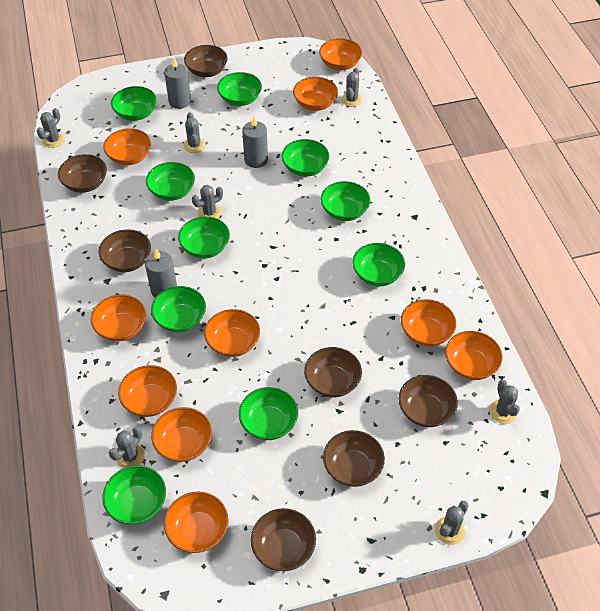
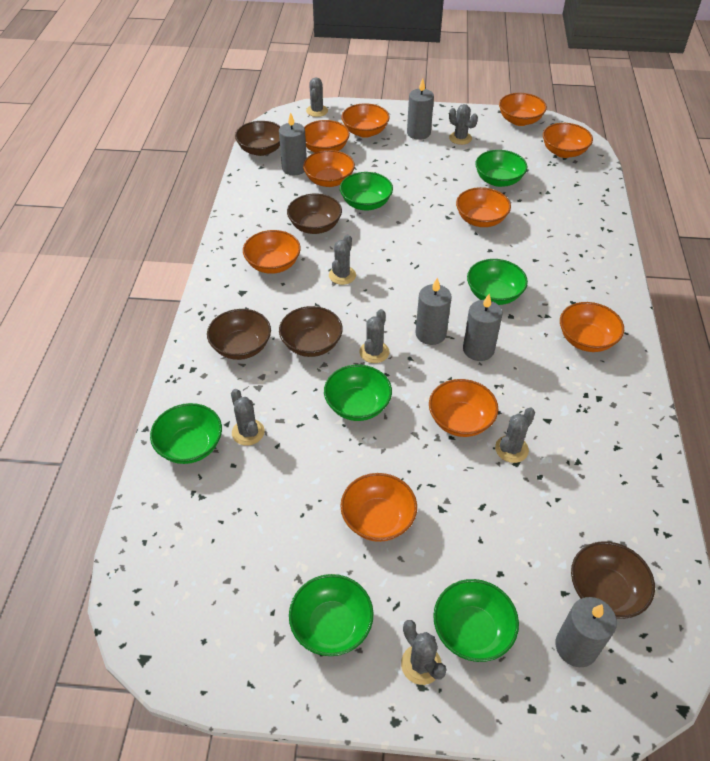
brown bowl: [58,154,107,193] [98,229,151,272] [184,45,227,77] [251,508,316,571] [304,347,362,397] [323,430,385,487] [398,375,458,427] = 7 -> [207,309,271,360] [235,121,281,156] [279,306,343,357] [287,194,342,234] [571,541,655,619] = 5
green bowl: [102,465,166,525] [111,86,157,121] [146,162,195,201] [151,286,206,332] [178,216,230,258] [217,72,262,106] [239,387,298,440] [281,139,329,177] [321,181,370,221] [352,243,405,286] = 10 -> [150,403,222,464] [289,574,374,656] [324,365,392,421] [340,172,393,210] [433,579,519,662] [467,259,528,305] [475,150,527,187] = 7
grey candle: [145,249,177,298] [164,58,191,109] [242,116,268,168] = 3 -> [279,112,307,175] [407,78,434,140] [415,278,452,345] [463,294,502,361] [555,597,617,667] = 5

